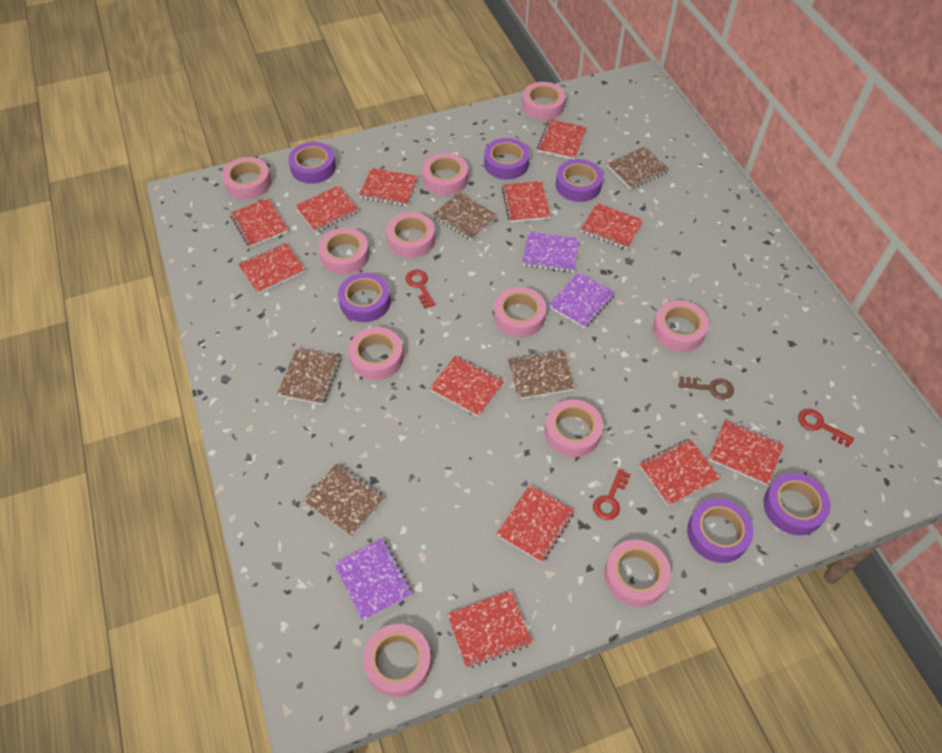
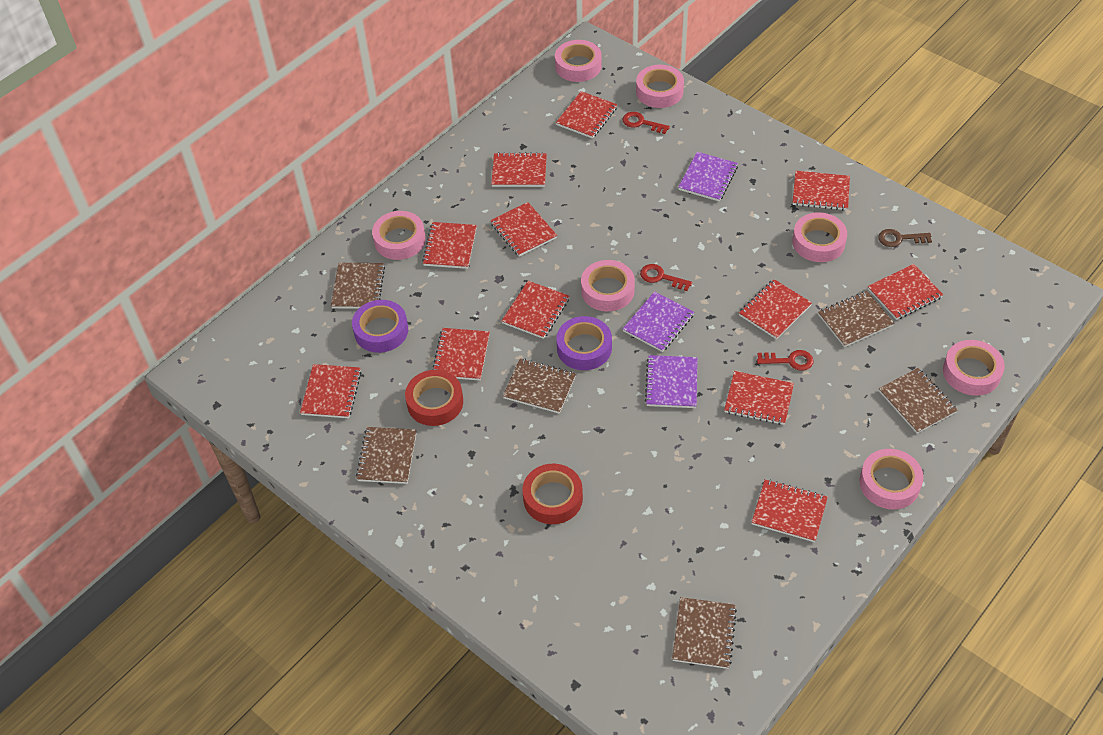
brown notebook: [277,347,341,405] [303,463,385,537] [432,192,498,240] [508,350,575,400] [607,146,669,189] = 5 -> [331,263,385,309] [356,427,417,484] [503,359,576,414] [672,597,737,669] [818,291,894,347] [879,368,958,434] = 6
pink tape: [222,157,271,200] [318,228,369,275] [348,327,403,380] [363,624,431,697] [386,212,435,258] [422,153,468,195] [494,287,546,337] [522,82,565,120] [545,399,603,457] [604,539,671,607] [653,300,709,352] = 11 -> [372,211,426,260] [555,40,602,82] [581,260,635,311] [636,65,684,108] [792,212,847,262] [859,449,923,509] [943,340,1005,396] = 7
purple tape: [288,142,336,184] [338,273,391,322] [484,138,530,180] [556,159,603,202] [687,498,754,563] [763,473,831,535] = 6 -> [352,300,408,353] [557,316,612,370] = 2
red tape: none = 0 -> [405,370,463,426] [523,464,583,524] = 2

